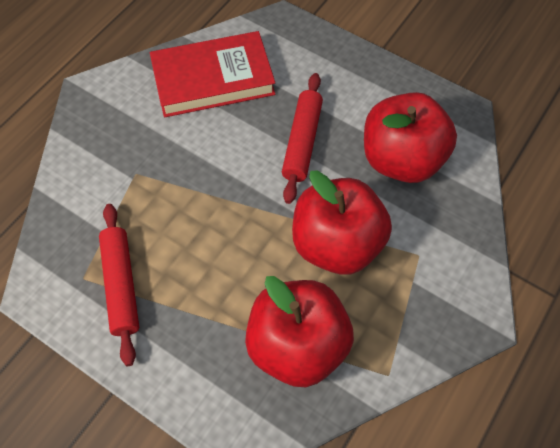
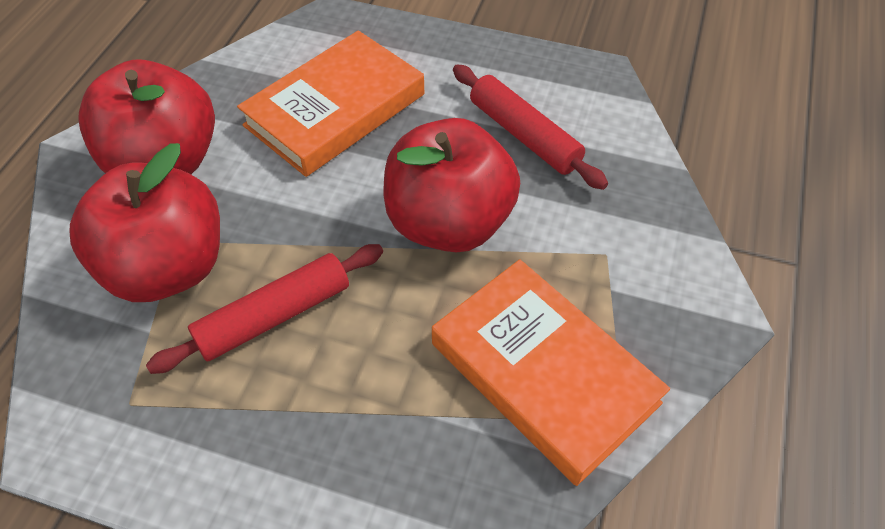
orange book: none = 0 -> [237,30,424,177] [432,259,670,486] = 2
red book: [150,31,275,117] = 1 -> none = 0

